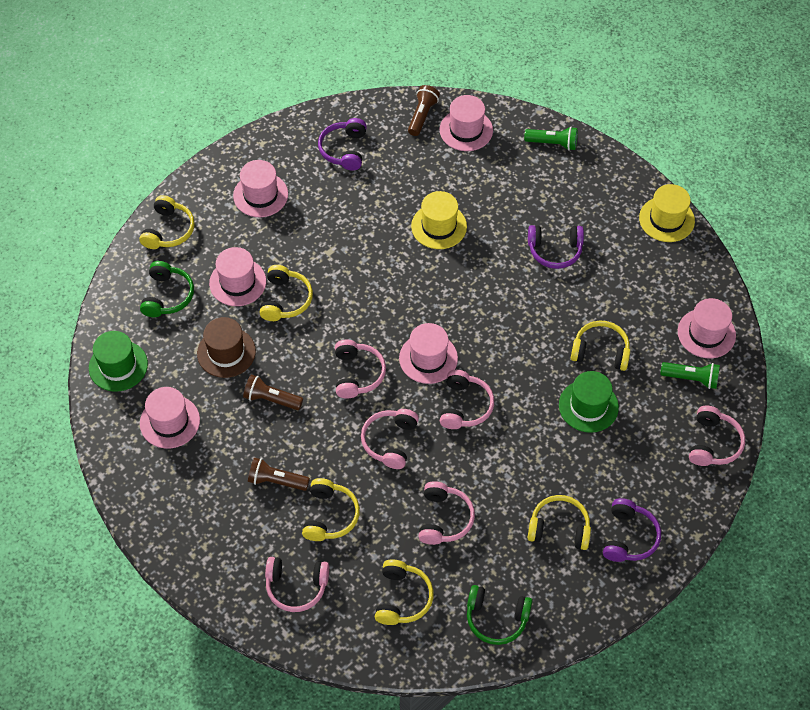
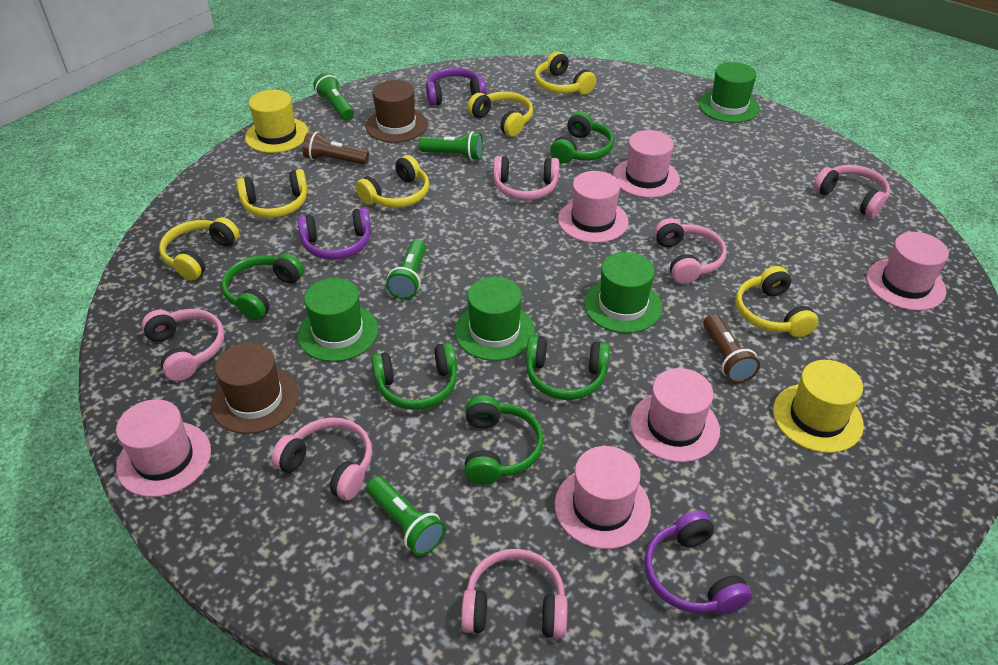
brown flashlight: [243,374,303,410] [248,457,310,491] [408,85,440,136] = 3 -> [303,131,369,165] [703,314,760,383] = 2
brown hat: [197,317,256,378] = 1 -> [211,342,299,434] [366,80,428,143] = 2
green flashlight: [524,127,578,151] [660,362,720,389] = 2 -> [313,72,354,120] [366,476,446,556] [386,239,426,299] [419,131,483,161] = 4
green hat: [89,331,148,392] [559,371,619,433] = 2 -> [297,278,378,362] [455,277,535,361] [584,252,662,333] [699,62,760,123] = 4
green headphones: [140,261,194,317] [467,585,532,645] = 2 -> [222,253,304,320] [371,342,457,410] [464,395,544,485] [526,335,610,400] [550,112,614,163] = 5

